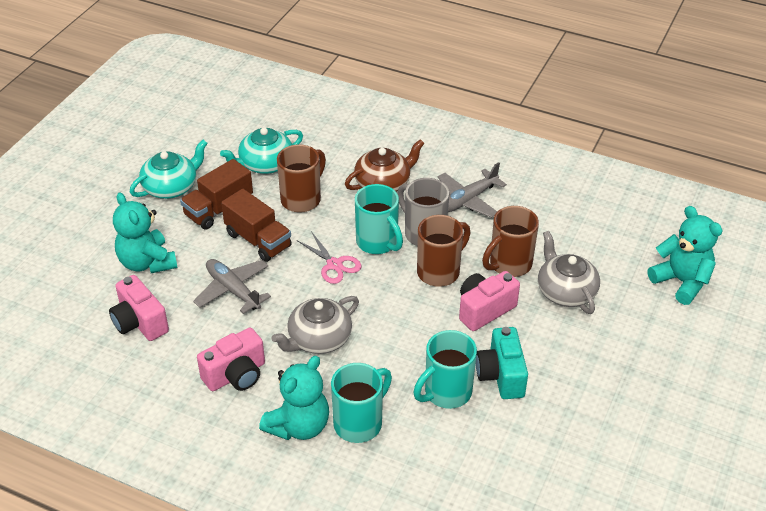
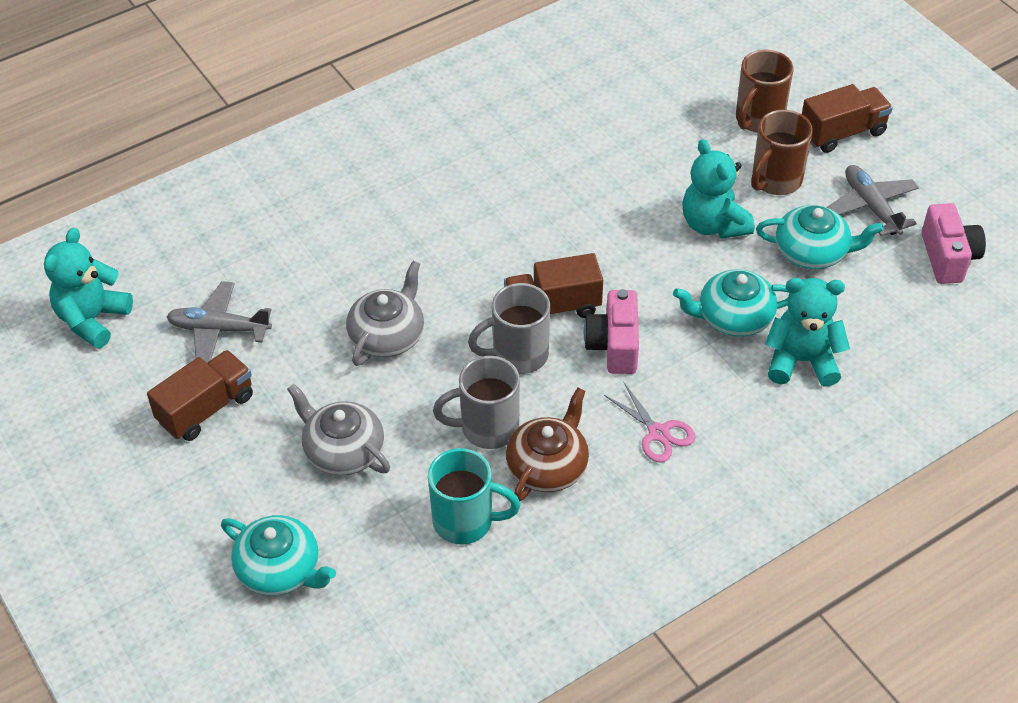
brown mug: [277,144,326,213] [417,215,471,287] [482,206,539,277] = 3 -> [736,50,794,133] [751,110,813,195] = 2
brown truck: [180,159,253,229] [221,189,292,262] = 2 -> [147,350,253,441] [504,253,603,318] [802,84,893,153] = 3
grey mug: [397,178,449,246] = 1 -> [433,356,520,449] [468,283,550,374] = 2
pink camera: [109,275,169,341] [197,327,265,391] [459,271,520,331] = 3 -> [584,289,639,374] [922,203,986,284] = 2
turquoise camera: [476,327,528,399] = 1 -> none = 0
turquoise mug: [331,363,392,443] [355,184,403,254] [413,330,477,409] = 3 -> [428,448,520,544] = 1
turquoise teapot: [130,140,208,199] [220,127,303,174] = 2 -> [221,515,336,596] [673,269,790,337] [756,205,883,269] = 3

